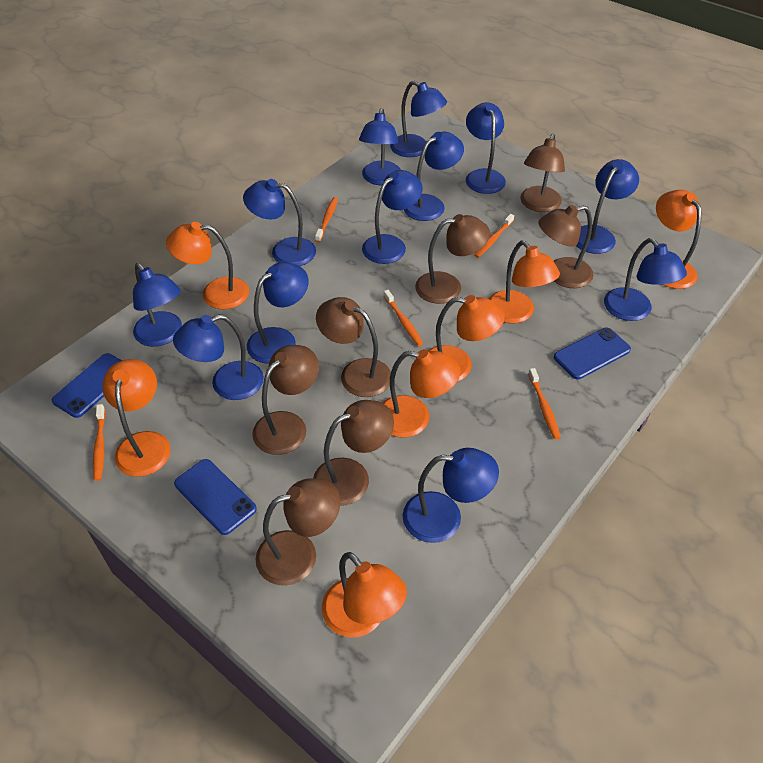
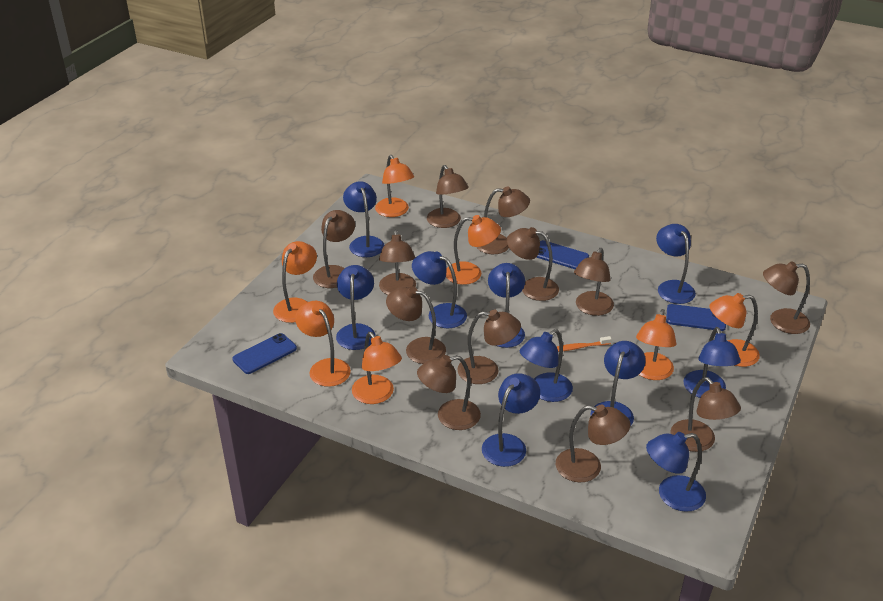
blue lamp: [133,263,182,347] [173,314,264,400] [243,179,316,266] [247,262,309,364] [359,108,401,185] [362,170,423,264] [390,81,447,157] [403,448,499,543] [404,132,464,221] [466,103,506,194] [576,159,639,254] [604,238,687,321] = 12 -> [336,265,376,350] [343,181,384,257] [412,251,467,328] [482,373,540,467] [488,263,525,348] [520,329,573,402] [590,341,646,426] [646,432,706,512] [656,224,696,304] [683,327,741,398] = 10
brown lamp: [252,345,319,455] [256,479,340,586] [313,400,394,506] [316,297,391,397] [415,214,490,304] [520,134,565,212] [538,205,594,288] = 7 -> [313,210,355,288] [379,230,416,295] [386,287,446,364] [417,355,481,430] [427,165,469,228] [458,309,521,384] [477,186,530,254] [507,227,559,301] [556,405,631,482] [574,248,614,316] [670,377,741,452] [763,261,810,334] = 12
orange toothbrush: [93,404,105,481] [315,197,338,242] [384,290,423,346] [474,214,514,258] [528,368,561,440] = 5 -> [557,336,612,352] = 1

